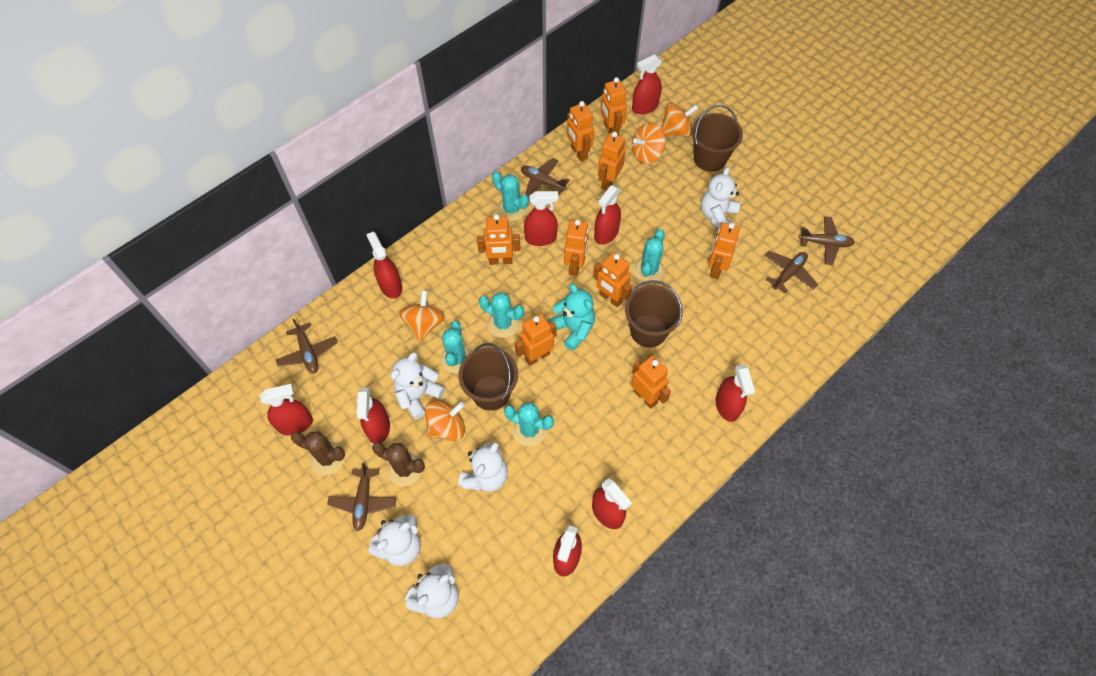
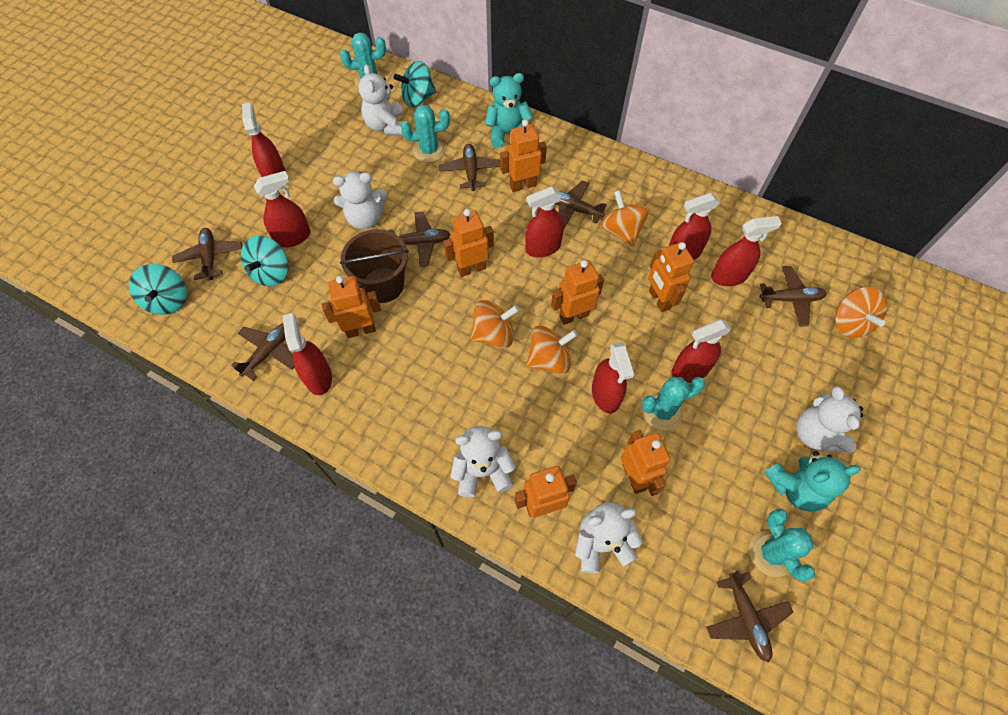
brown bucket: [458,343,518,411] [625,280,683,348] [692,105,743,172] = 3 -> [340,229,409,303] = 1
brown cactus: [291,431,345,475] [372,442,425,486] = 2 -> none = 0
brown plane: [276,319,338,373] [327,463,396,531] [521,158,570,199] [765,251,818,294] [799,216,855,265] = 5 -> [172,228,242,281] [231,324,295,381] [389,212,451,267] [439,144,500,191] [555,180,607,229] [706,570,793,662] [759,266,827,327] = 7
orange robot: [477,214,520,265] [515,313,557,366] [564,220,589,276] [567,101,594,161] [593,252,632,307] [598,132,626,190] [601,77,627,135] [631,356,671,409] [708,223,740,279] = 9 -> [322,276,381,338] [443,209,494,277] [500,120,547,192] [515,466,577,518] [551,260,604,325] [621,430,671,496] [648,242,694,312] = 7
red spray bottle: [260,384,313,435] [356,388,390,444] [366,232,402,299] [524,191,559,246] [553,525,582,576] [592,478,632,529] [594,185,621,245] [632,54,662,114] [716,364,755,422] = 9 -> [242,103,286,177] [254,171,311,248] [282,313,332,395] [525,186,564,257] [592,342,634,413] [669,193,720,260] [672,319,731,383] [711,216,782,286] = 8
turquoise cactus: [440,321,472,374] [479,292,524,338] [492,171,529,221] [504,402,554,446] [634,229,665,283] = 5 -> [340,32,386,88] [401,104,450,163] [642,377,705,431] [749,509,815,581] = 4
turquoise spinning top: none = 0 -> [129,264,187,315] [241,235,288,286] [394,61,436,107] = 3
turquoise teddy bear: [548,283,595,351] = 1 -> [485,73,533,148] [764,451,861,512] = 2

